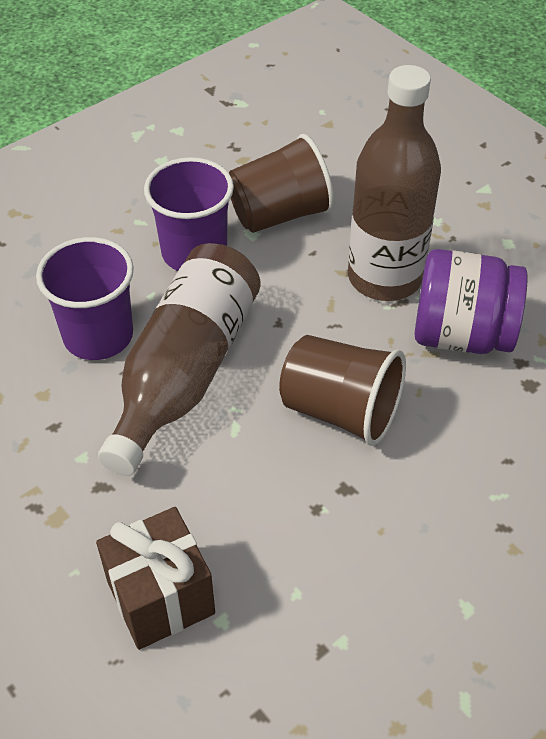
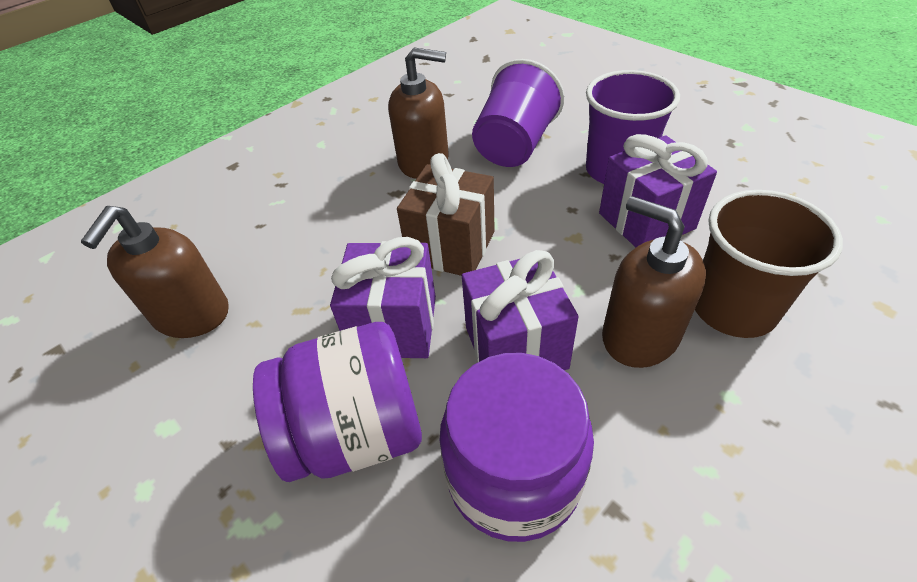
brown bottle: [98,243,260,476] [348,65,441,301] = 2 -> none = 0
brown cup: [229,134,335,233] [279,335,406,446] = 2 -> [695,190,843,338] = 1
brown soap dispenser: none = 0 -> [81,206,229,338] [388,47,449,179] [602,196,706,368] = 3
purple gift: none = 0 -> [330,237,436,358] [462,250,579,370] [599,134,717,247] = 3
purple jar: [414,249,528,354] = 1 -> [253,322,422,482] [439,353,594,542] = 2

